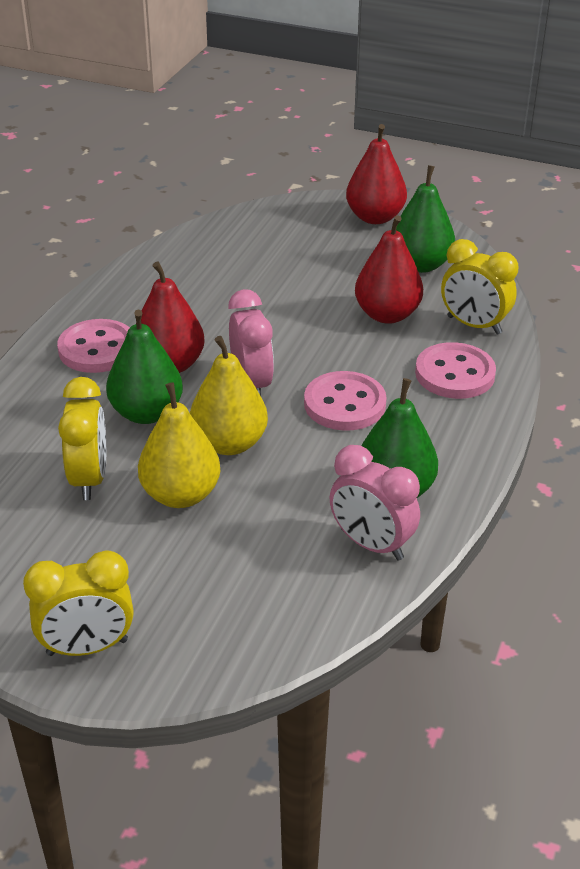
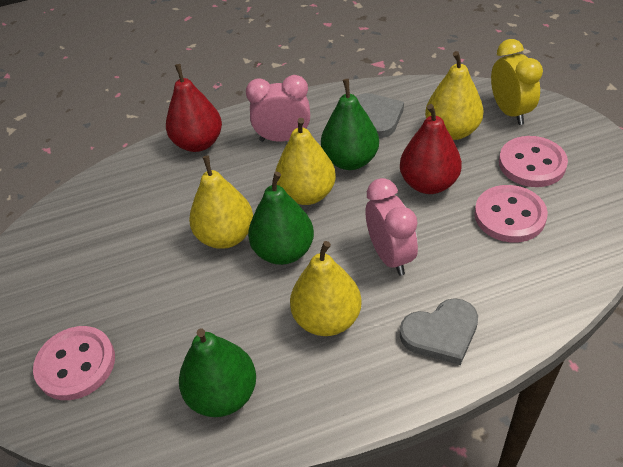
grey heart: none = 0 -> [356,93,404,138] [400,298,478,365] = 2
red pear: [141,262,205,373] [346,124,407,224] [355,215,423,324] = 3 -> [166,64,222,152] [400,104,462,194] = 2
yellow clock: [23,550,134,656] [58,377,106,500] [441,239,518,334] = 3 -> [491,39,543,125] = 1
yellow pear: [138,382,220,508] [190,336,268,455] = 2 -> [189,155,253,249] [275,118,336,205] [290,241,362,336] [425,51,484,140] = 4

